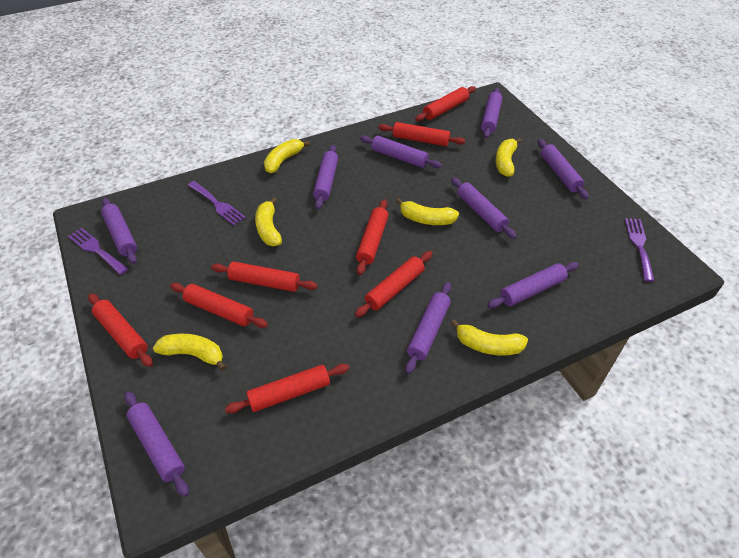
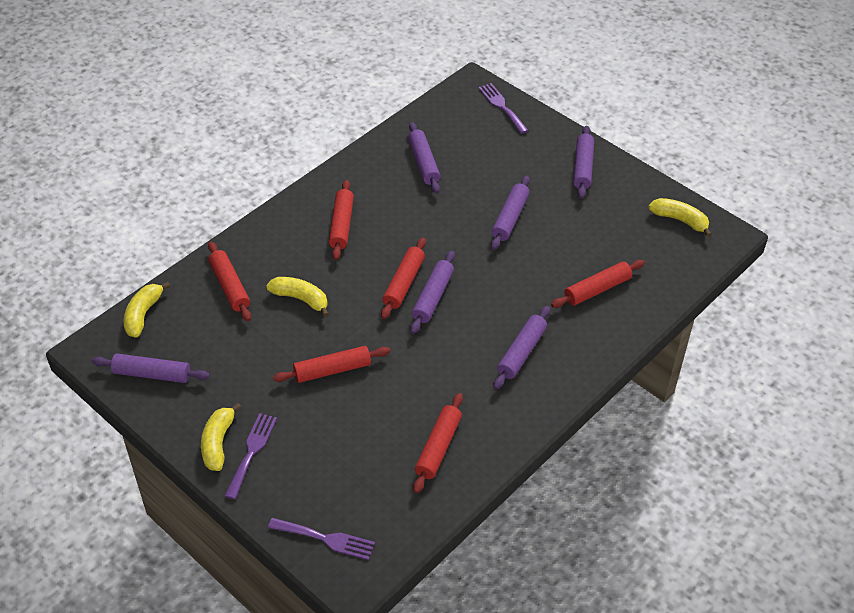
purple rolling pin: [101,198,137,264] [124,391,189,497] [313,145,338,209] [360,135,442,168] [405,282,451,374] [451,177,517,239] [481,88,502,139] [487,262,579,308] [538,139,589,199] = 9 -> [92,353,210,383] [408,122,440,193] [410,251,455,334] [491,176,530,250] [494,306,550,389] [573,126,594,199] = 6
red rolling pin: [88,293,153,367] [170,283,268,328] [211,261,317,292] [225,364,349,413] [355,251,432,317] [356,199,389,275] [378,122,465,146] [415,86,476,121] = 8 -> [208,242,251,321] [273,346,390,383] [329,180,354,260] [381,238,426,319] [413,393,463,493] [551,260,645,308] = 6
yellow banana: [153,334,226,371] [255,197,282,246] [264,139,310,173] [396,198,459,225] [451,319,528,356] [496,138,522,177] = 6 -> [124,282,170,338] [201,403,241,471] [266,277,329,317] [648,198,712,237] = 4

